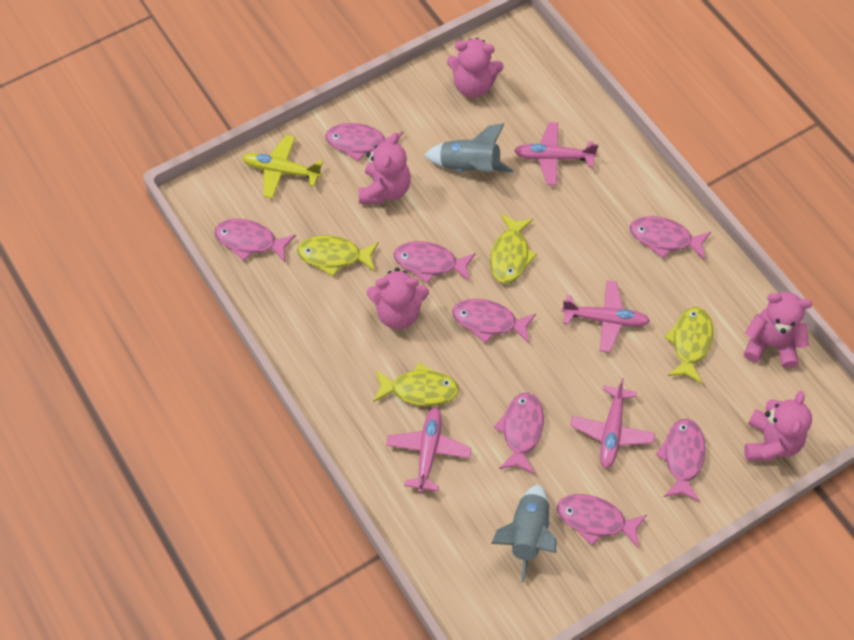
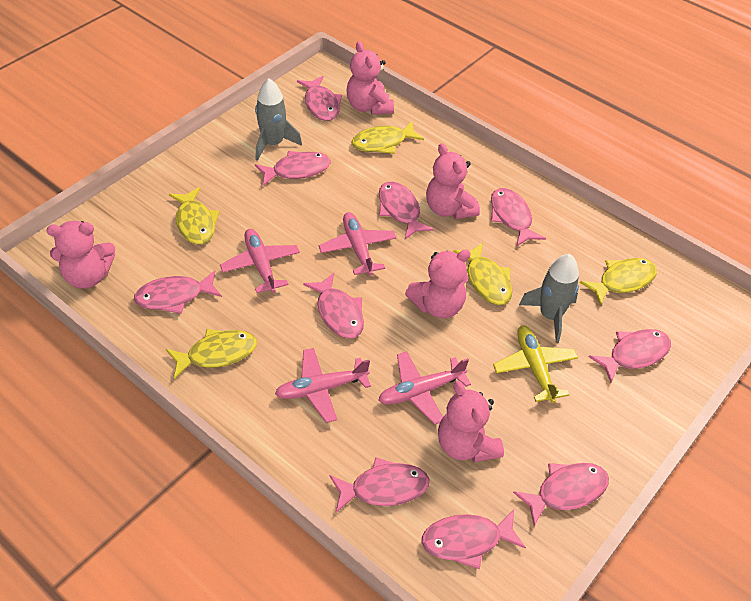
pink fish: [215,219,296,262] [325,123,403,162] [394,241,476,284] [452,299,536,343] [494,393,544,475] [557,494,647,548] [630,216,711,260] [655,419,706,502] = 8 -> [134,270,222,314] [255,151,331,186] [297,76,342,121] [303,273,364,339] [330,457,429,513] [379,181,434,239] [422,510,526,569] [491,188,546,247] [513,463,609,526] [589,329,671,383] = 10
yellow fish: [297,235,379,277] [373,363,459,406] [490,214,537,284] [664,307,713,384] = 4 -> [166,329,257,379] [169,187,220,245] [351,121,424,154] [453,242,512,305] [580,258,657,306] = 5

